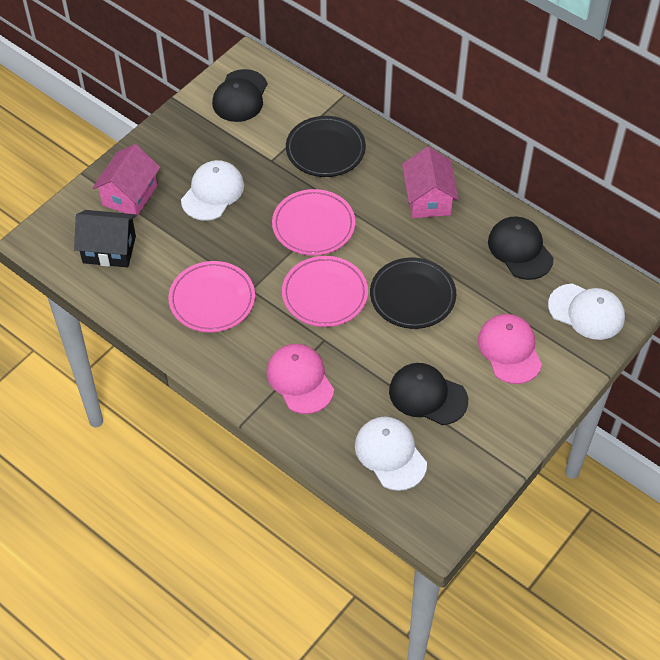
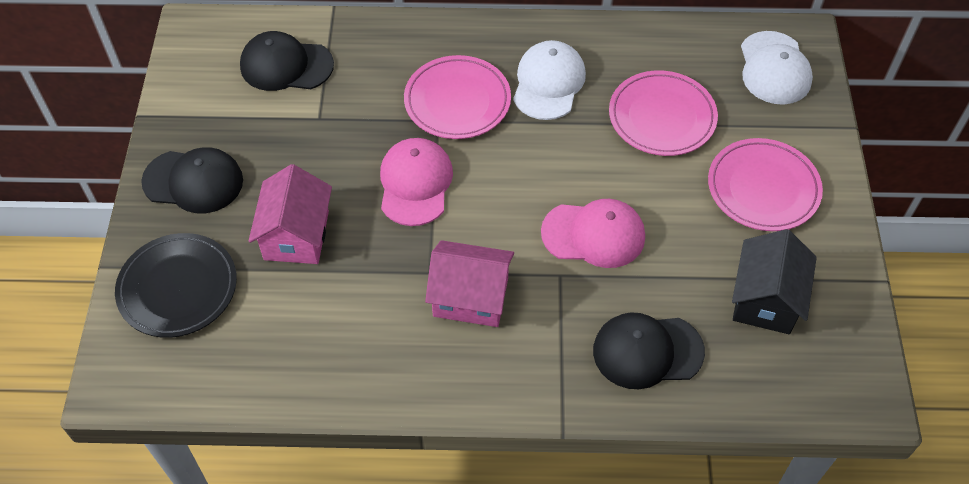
black plate: [286,116,366,177] [370,258,456,329] = 2 -> [115,233,237,338] = 1
white cap: [181,160,244,221] [355,416,427,491] [548,283,625,340] = 3 -> [513,40,586,120] [741,31,813,105] = 2

